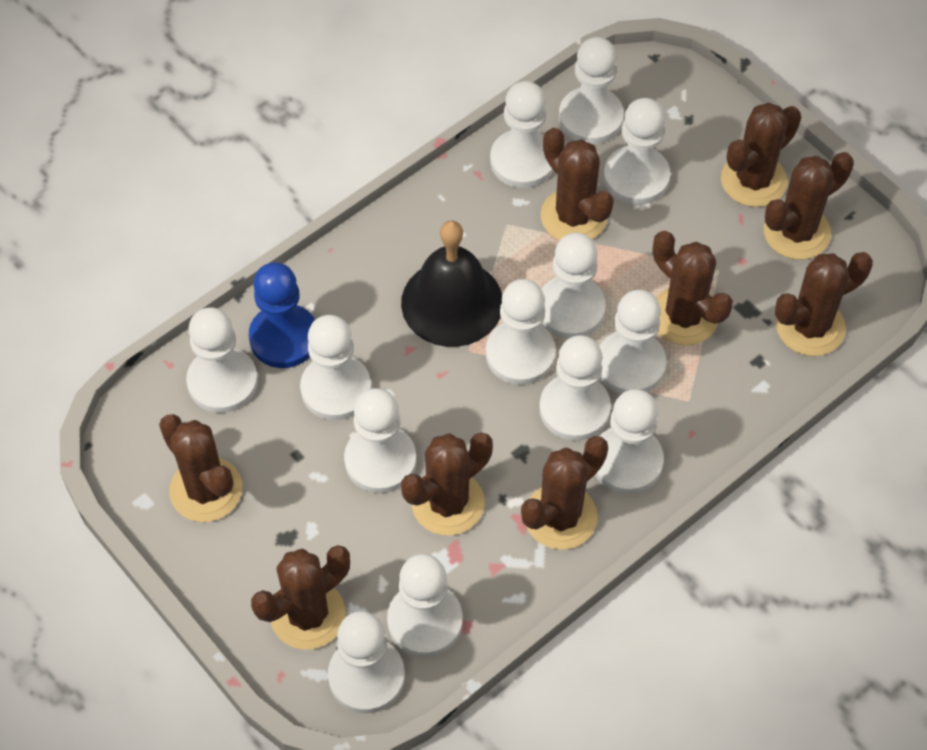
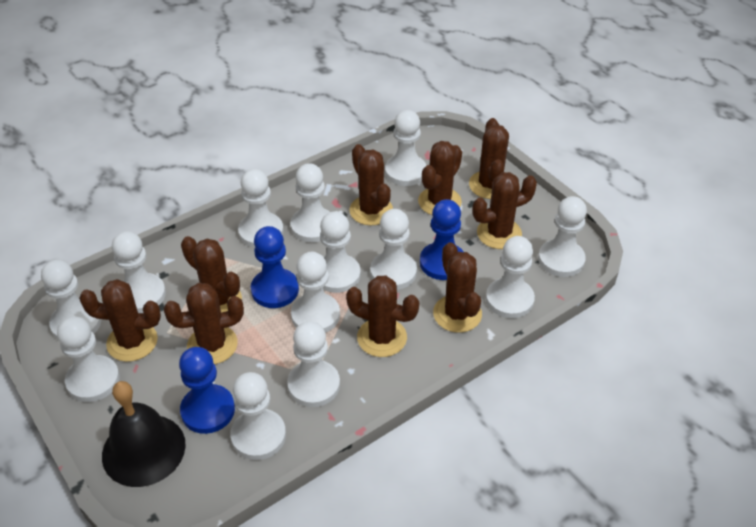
blue pawn: [249,262,315,368] = 1 -> [179,347,235,434] [251,226,299,308] [420,199,464,280] = 3

